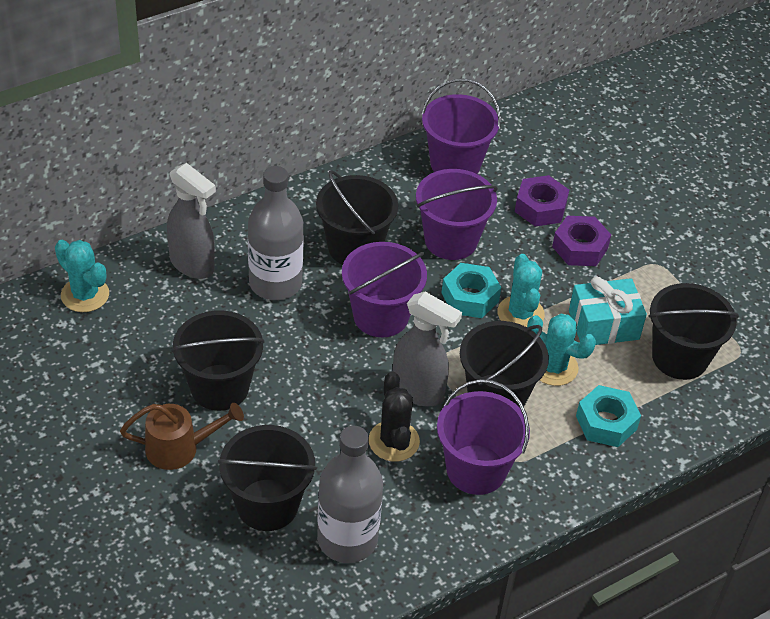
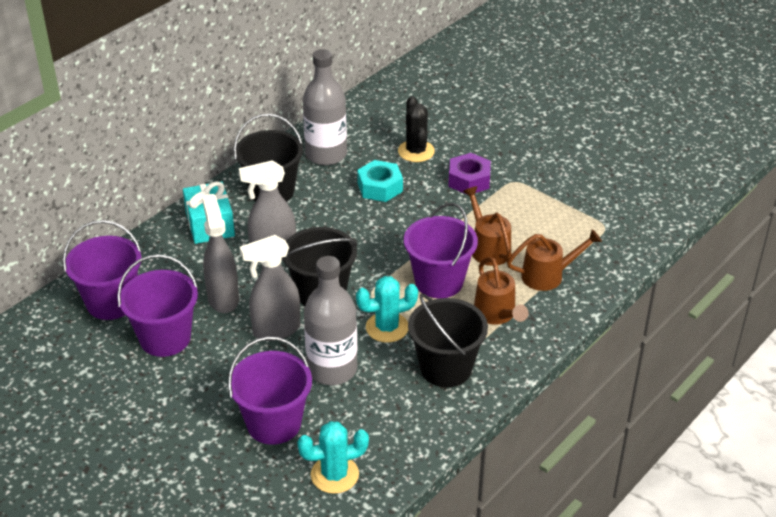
black bucket: [171,310,265,411] [218,425,317,531] [316,170,398,265] [460,321,549,408] [649,283,739,380] = 5 -> [234,114,303,202] [282,227,357,306] [408,294,488,387] = 3
brown watering can: [120,403,244,470] = 1 -> [463,186,511,266] [474,257,529,324] [507,229,602,291] = 3
grey spray bottle: [167,163,216,279] [393,292,462,406] = 2 -> [202,194,239,313] [239,160,296,258] [240,235,300,341] = 3
purple nut: [515,175,569,227] [552,216,611,266] = 2 -> [448,153,491,194] = 1
turquoise cactus: [55,240,109,312] [497,254,545,327] [527,314,596,386] = 3 -> [297,421,369,494] [356,276,418,343] = 2
turquoise nut: [442,263,501,318] [576,385,641,447] = 2 -> [357,160,403,202] = 1

